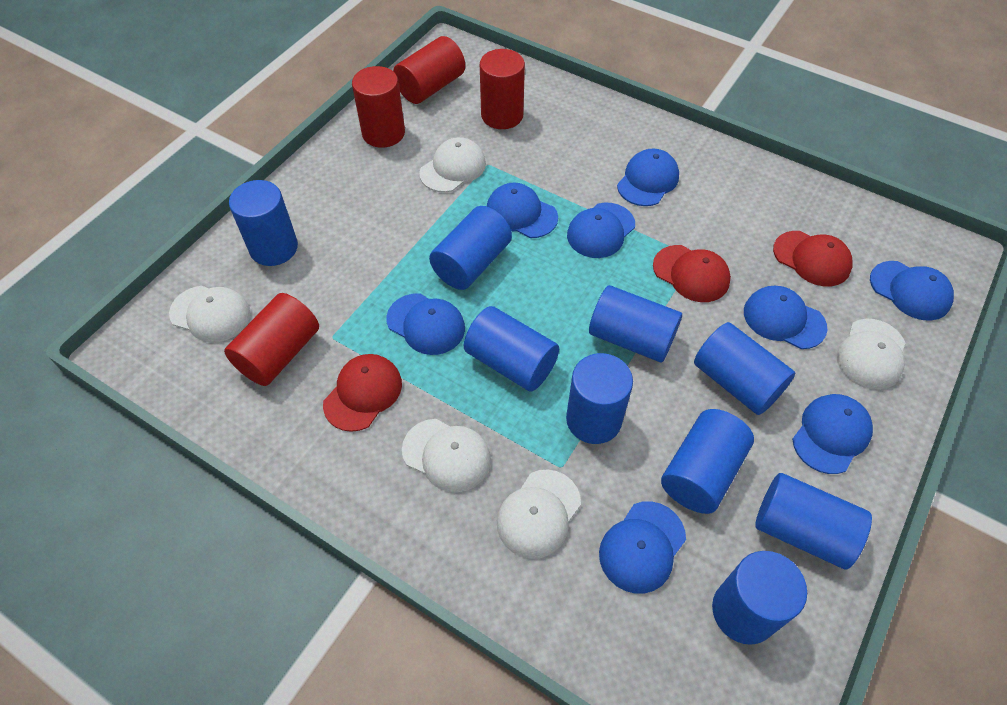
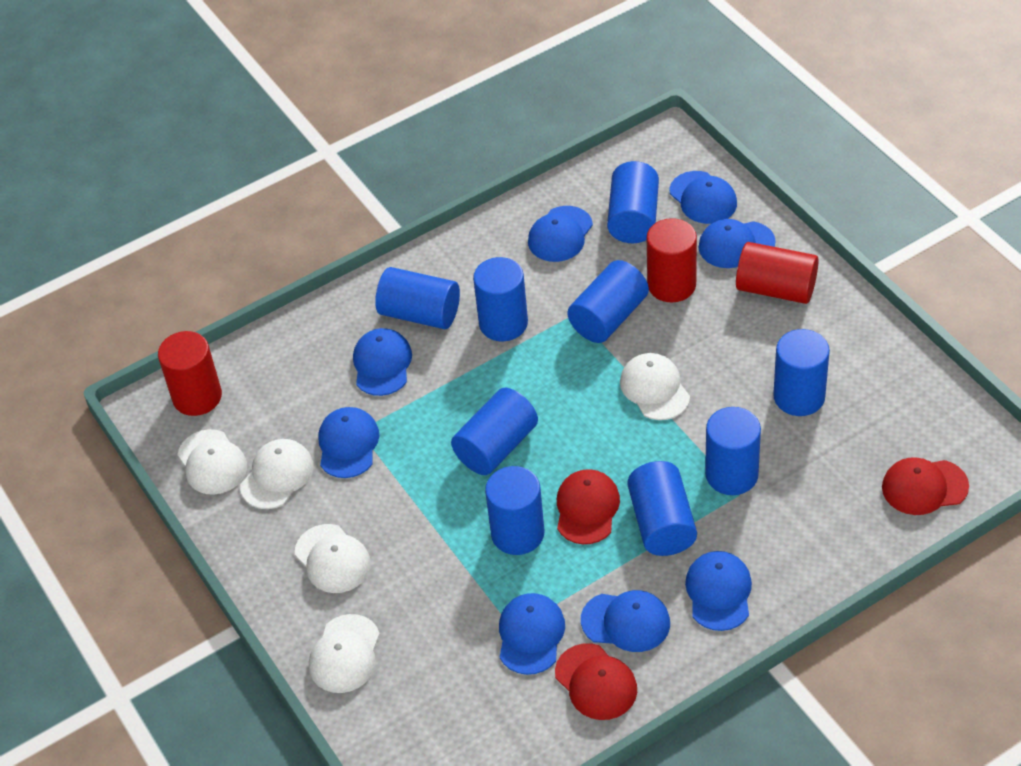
red cylinder: [224,293,319,386] [352,66,405,148] [393,36,465,104] [480,49,525,129] = 4 -> [158,331,222,416] [647,218,697,302] [736,242,819,304] = 3

